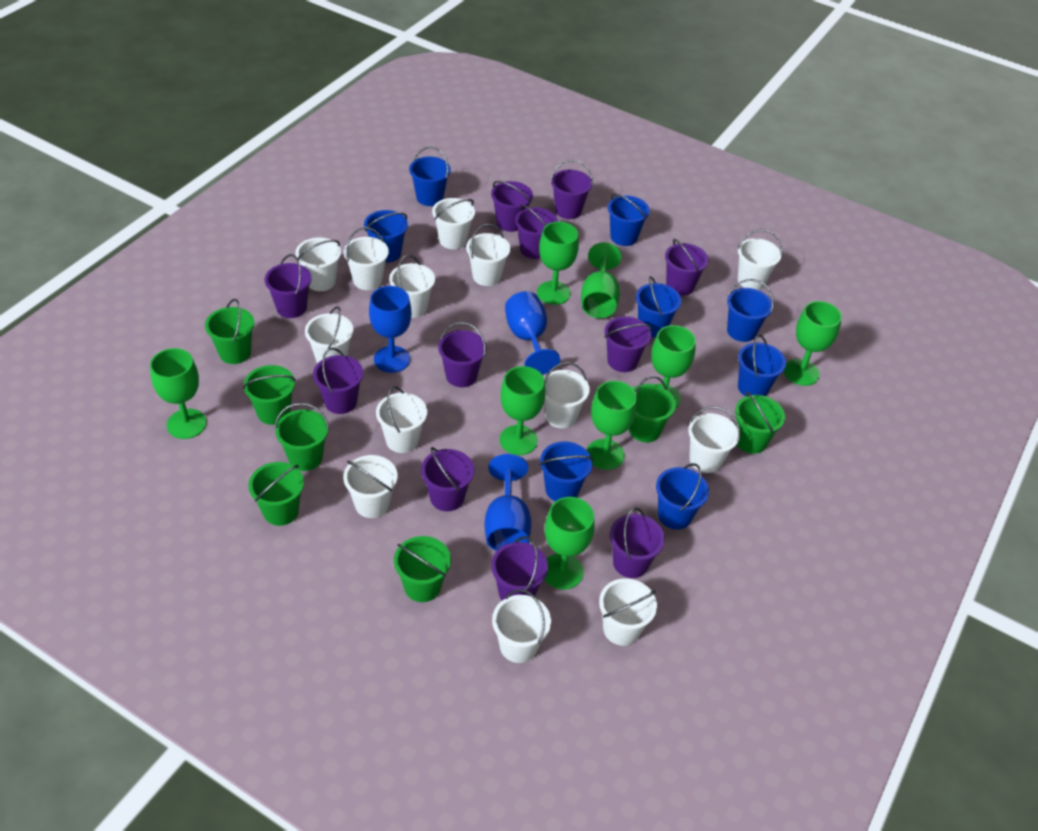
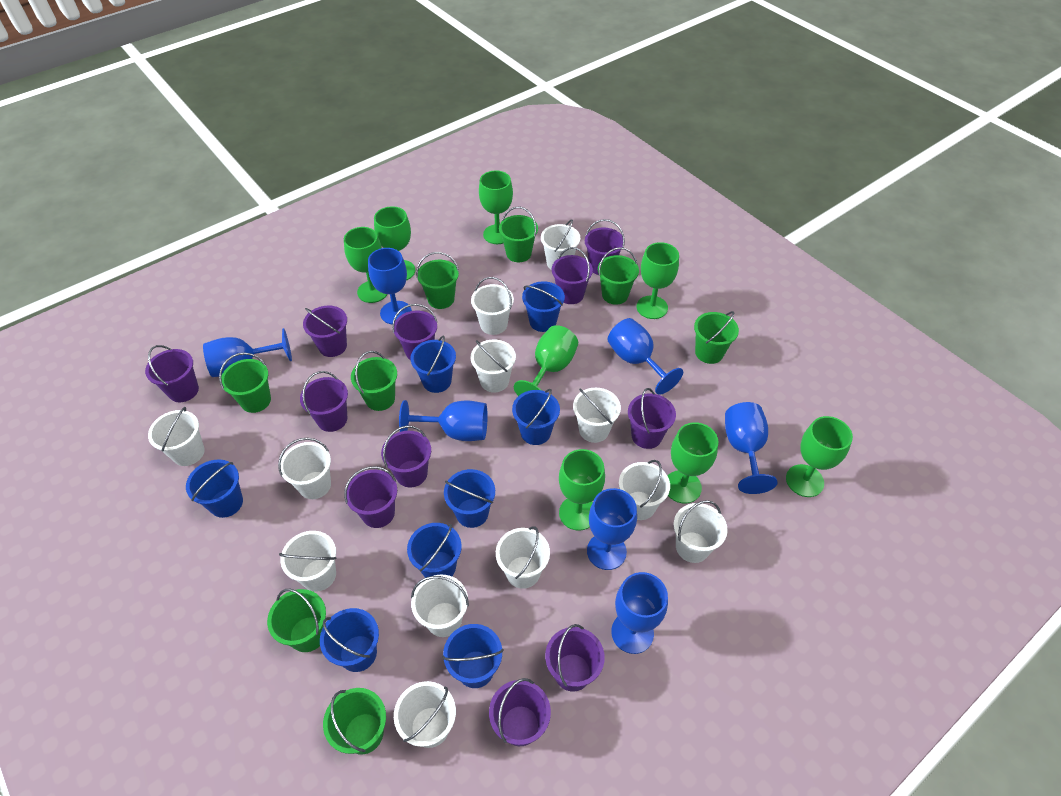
blue goblet: [369,286,412,373] [485,454,531,551] [505,291,560,375] = 3 -> [203,328,292,377] [368,248,412,325] [399,400,487,441] [587,488,637,570] [608,318,683,395] [611,572,668,654] [725,402,778,494] = 7
green bucket: [205,299,254,364] [243,365,296,425] [248,462,304,526] [274,403,329,471] [394,536,451,602] [629,376,676,443] [735,391,785,454] = 7 -> [219,353,271,413] [267,589,326,652] [323,688,386,755] [351,351,397,411] [416,252,459,309] [499,207,538,262] [598,247,639,305] [694,311,739,364] = 8
white bucket: [295,238,341,291] [305,306,354,364] [343,455,398,518] [344,227,389,290] [376,386,427,453] [389,255,435,318] [432,198,475,249] [466,224,510,286] [492,589,551,663] [544,362,590,428] [599,578,657,646] [688,406,740,473] [737,229,783,290] = 13 -> [148,407,205,466] [278,438,331,499] [279,531,337,592] [394,681,456,748] [411,575,469,637] [470,339,516,393] [471,277,514,335] [496,526,550,589] [541,219,580,270] [573,388,621,443] [619,460,670,520] [674,500,728,563] = 12

